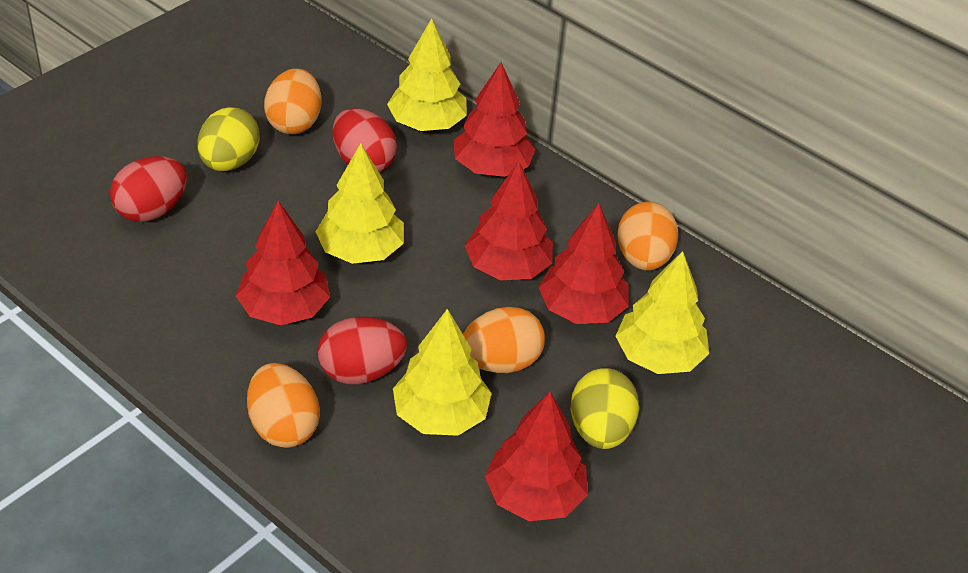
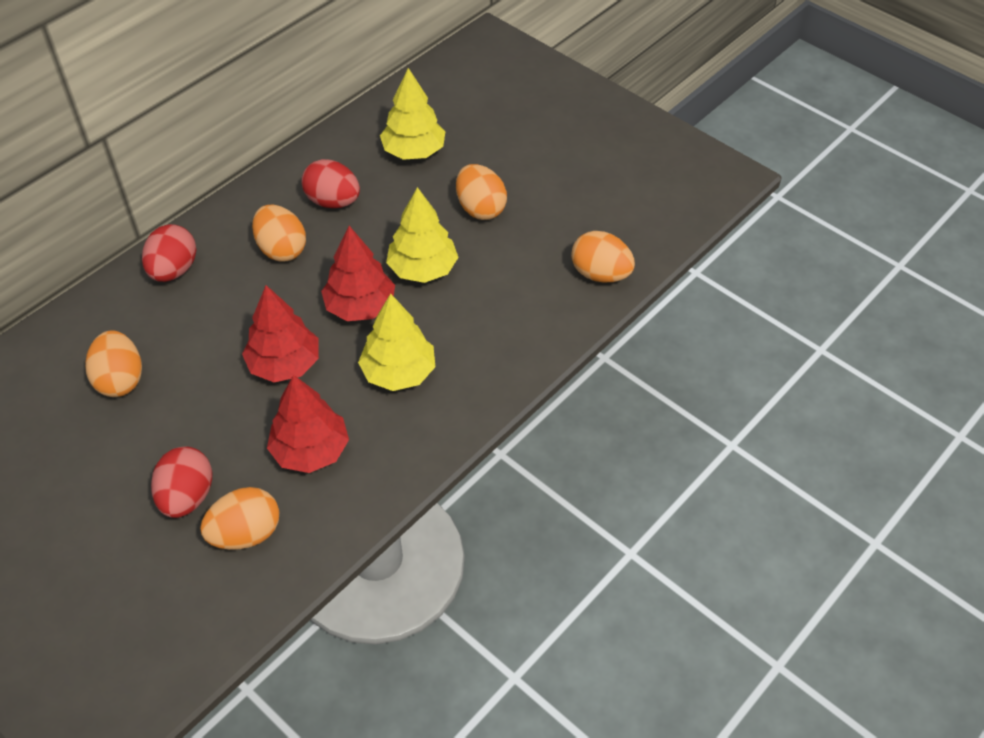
orange egg: [247,363,320,448] [264,69,321,134] [463,307,545,373] [617,202,678,270] = 4 -> [85,330,142,397] [200,487,279,550] [252,205,306,262] [456,164,507,220] [571,231,635,282] = 5
red tree: [236,201,330,325] [453,62,536,177] [465,161,553,280] [485,392,588,521] [538,203,629,324] = 5 -> [242,285,319,382] [267,375,349,473] [321,226,395,321] = 3
yellow egg: [197,107,260,171] [570,368,639,449] = 2 -> none = 0
yellow tree: [316,143,404,264] [387,18,467,131] [393,309,492,436] [616,251,709,374] = 4 -> [358,293,435,391] [380,68,446,160] [386,187,459,283] = 3

